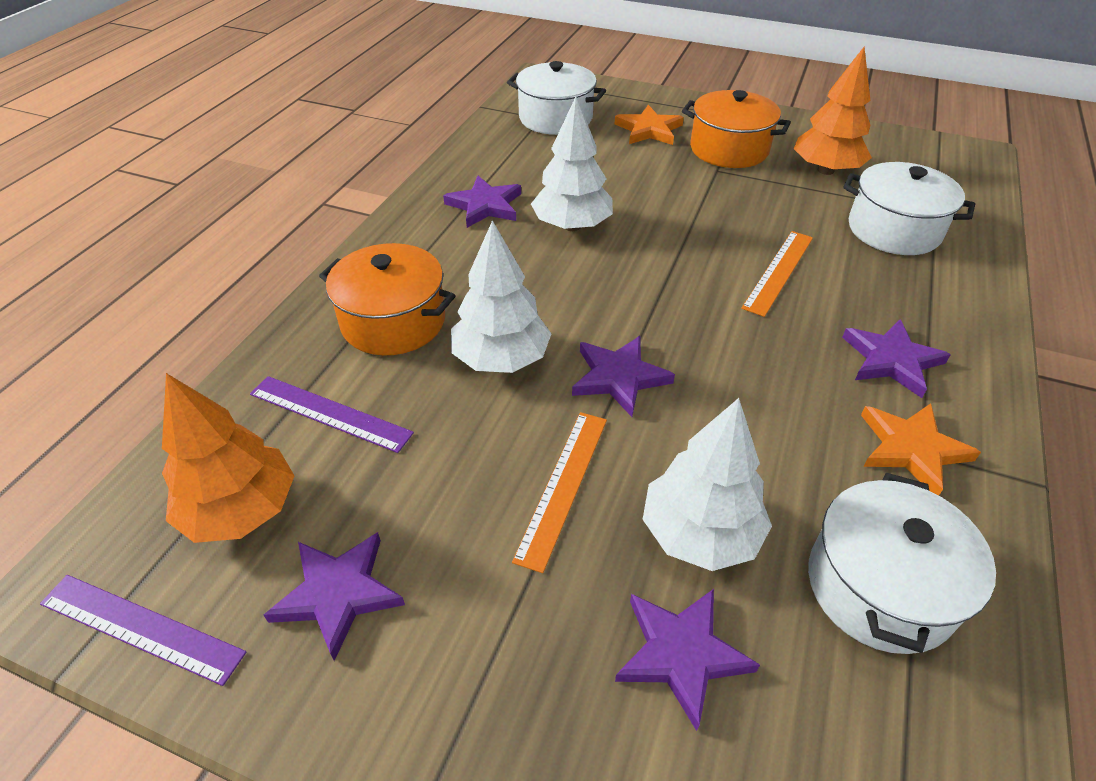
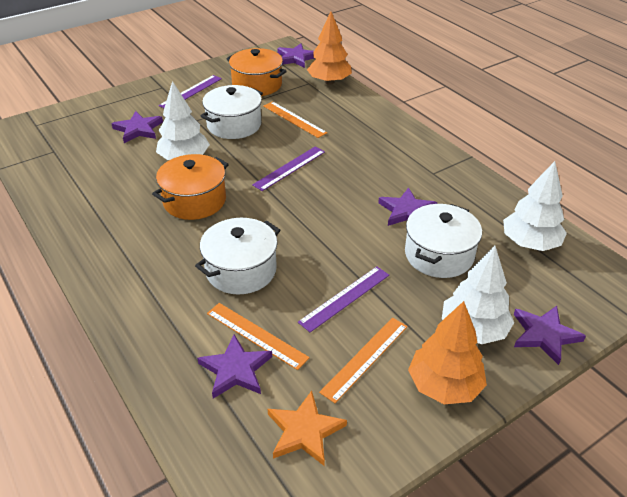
orange ruler: [512,412,607,573] [741,231,813,317] = 2 -> [207,303,310,370] [263,101,327,138] [319,317,408,403] = 3
orange star: [615,105,684,145] [861,403,981,496] = 2 -> [268,391,347,466] = 1
purple ruler: [40,575,246,686] [250,376,414,453] = 2 -> [158,75,222,108] [252,147,325,191] [298,267,389,332] = 3

